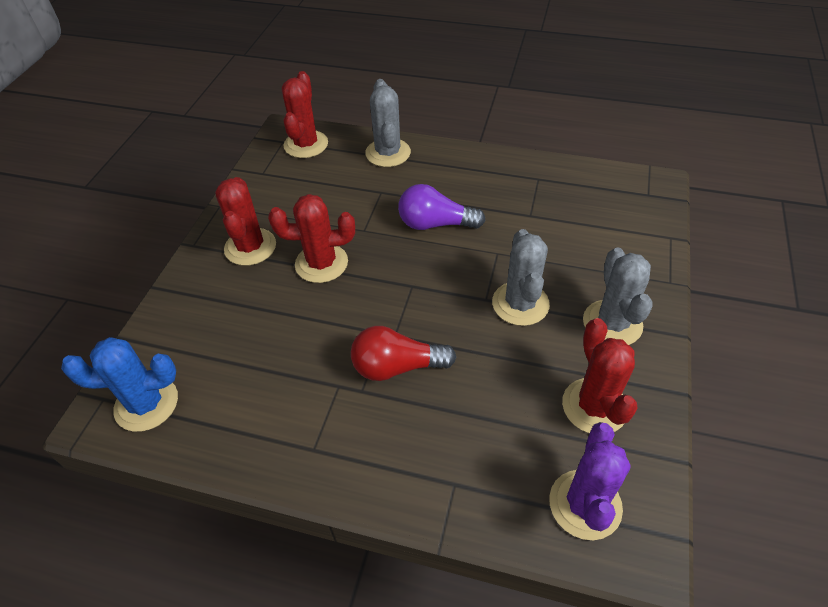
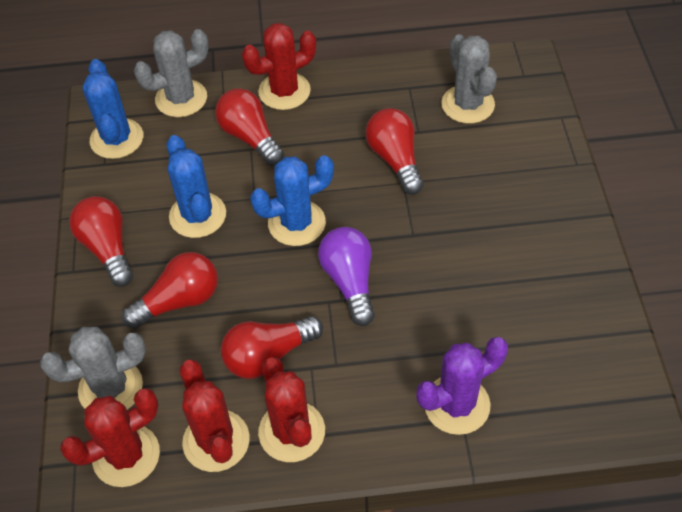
blue cactus: [61,337,178,432] = 1 -> [82,59,143,159] [167,135,226,238] [250,155,334,246] = 3
red light bulb: [351,326,456,381] = 1 -> [69,196,133,287] [122,252,218,329] [215,88,284,166] [221,316,323,379] [366,108,424,195] = 5

